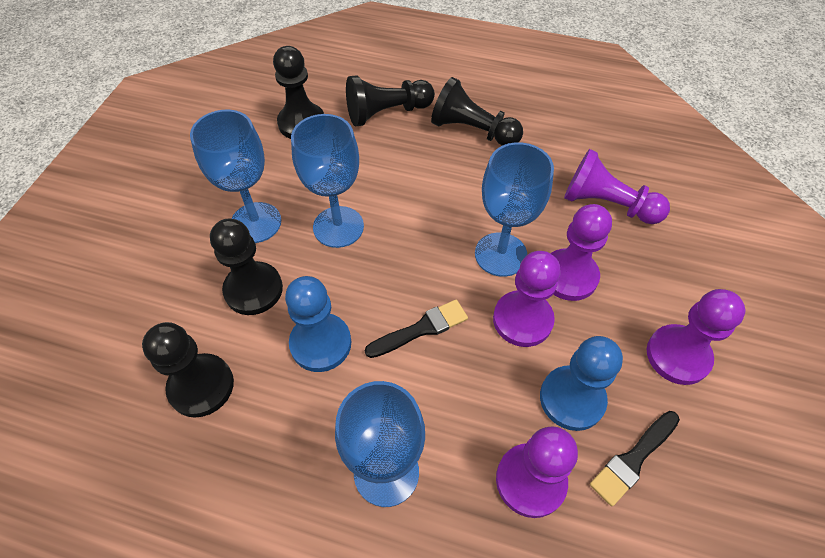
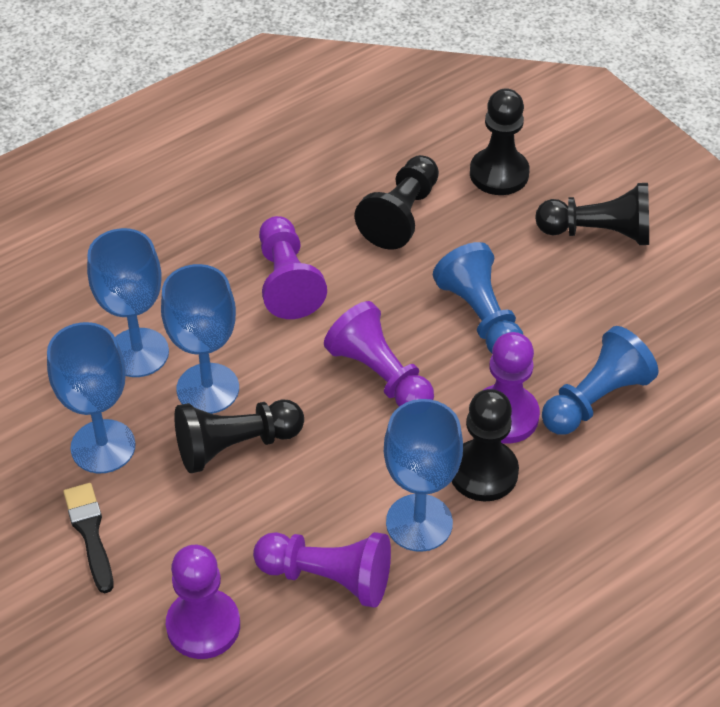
black brush: [365,300,468,358] [590,411,680,506] = 2 -> [63,483,113,593] = 1

